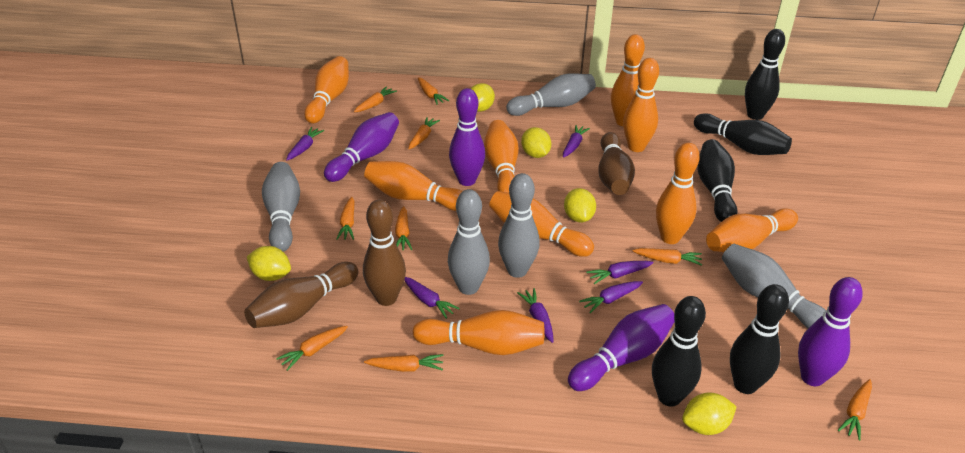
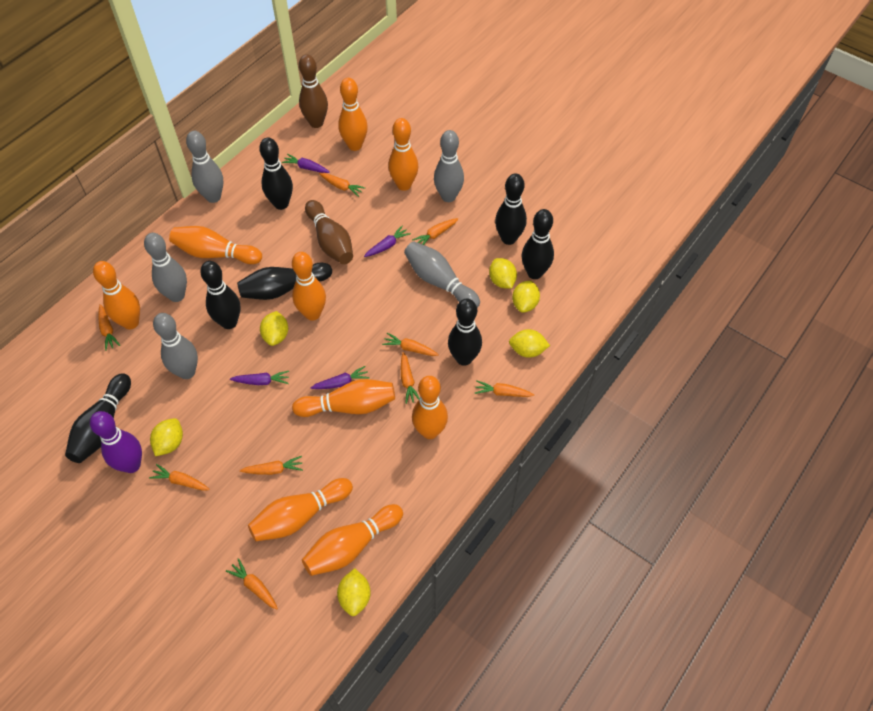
black bowling pin: [652,296,706,407] [694,113,792,155] [698,139,737,222] [730,284,789,394] [745,29,785,120] = 5 -> [65,373,131,463] [200,261,240,329] [237,263,332,300] [259,138,293,210] [448,299,482,366] [495,174,527,245] [522,209,554,279] = 7
brown bowling pin: [244,262,358,328] [363,200,406,306] [598,132,635,195] = 3 -> [299,54,328,128] [305,200,353,264] = 2
purple bowling pin: [324,112,399,182] [449,88,485,186] [568,304,675,391] [798,277,863,386] = 4 -> [90,411,142,473] = 1
purple carrot: [286,127,324,160] [404,277,460,319] [517,288,553,343] [563,125,590,158] [579,281,643,313] [587,261,654,284] = 6 -> [230,371,289,385] [282,154,330,173] [311,366,370,389] [364,226,411,257] = 4
yellow lemon: [247,246,291,281] [471,83,495,112] [521,127,551,158] [564,188,596,222] [682,393,737,435] = 5 -> [150,418,183,456] [260,311,288,346] [337,568,371,616] [489,258,517,289] [509,329,550,358] [512,280,540,313] = 6

